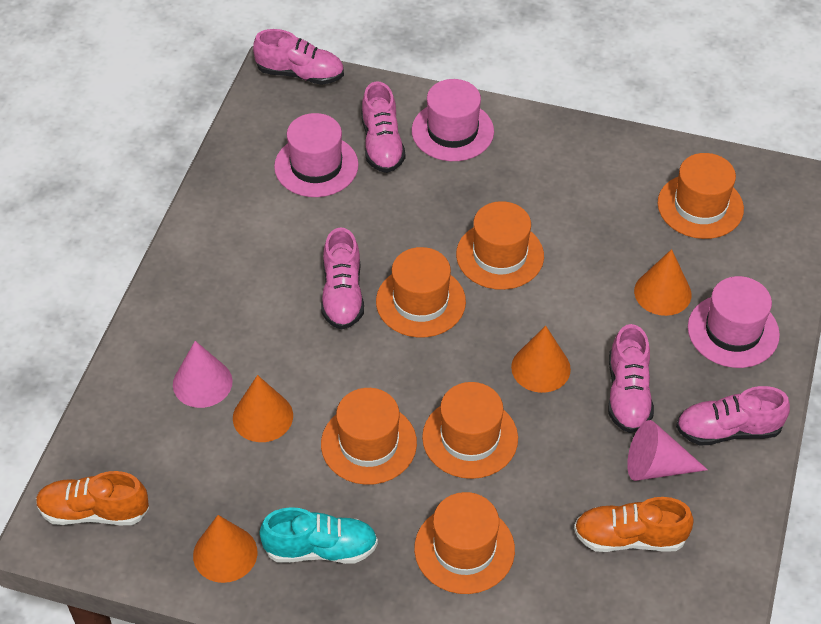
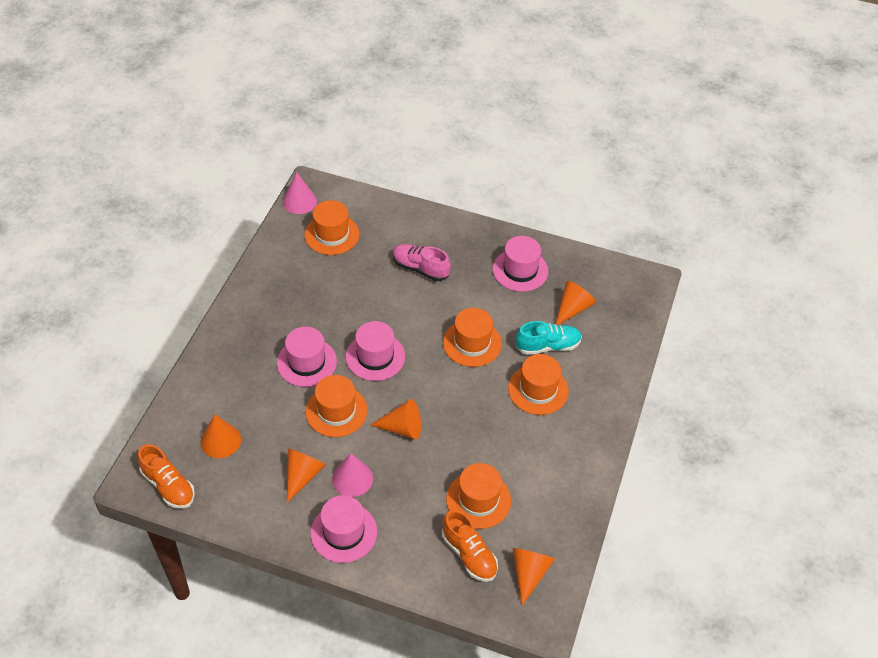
orange cone: [193,515,257,583] [233,375,293,442] [511,326,571,393] [634,249,692,316] = 4 -> [200,414,241,458] [287,449,326,503] [370,399,421,439] [513,548,555,605] [556,281,596,325] = 5
orange hat: [321,388,417,485] [376,247,466,338] [414,492,515,594] [422,382,518,479] [456,201,544,290] [658,153,744,239] = 6 -> [305,200,359,255] [306,375,368,437] [443,308,502,367] [446,463,511,529] [508,354,569,415] = 5
pink hat: [274,113,359,197] [412,79,494,161] [688,276,780,368] = 3 -> [277,327,337,387] [311,495,377,563] [346,321,405,381] [493,236,548,292] = 4
pink shoe: [253,29,344,85] [321,227,364,330] [361,81,405,173] [608,324,654,433] [676,386,790,445] = 5 -> [392,244,451,281] = 1

